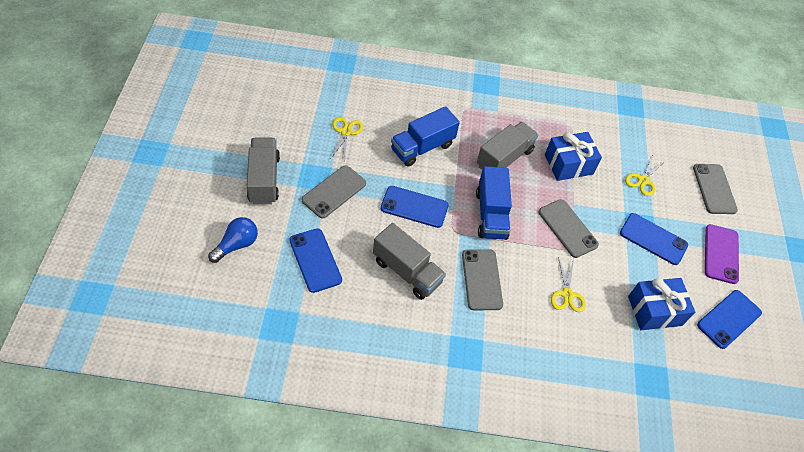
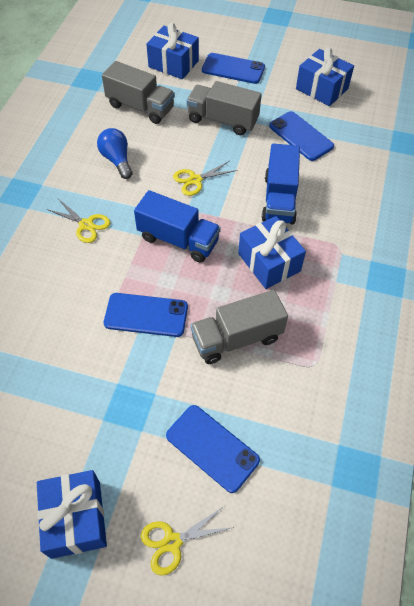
blue gift: [545,132,602,181] [628,278,695,330] = 2 -> [37,470,107,559] [146,23,199,79] [238,216,306,289] [296,47,354,106] = 4
grey phone: [302,165,366,219] [462,249,503,310] [538,199,599,258] [693,164,738,214] = 4 -> none = 0
purple phone: [705,224,739,284] = 1 -> none = 0

